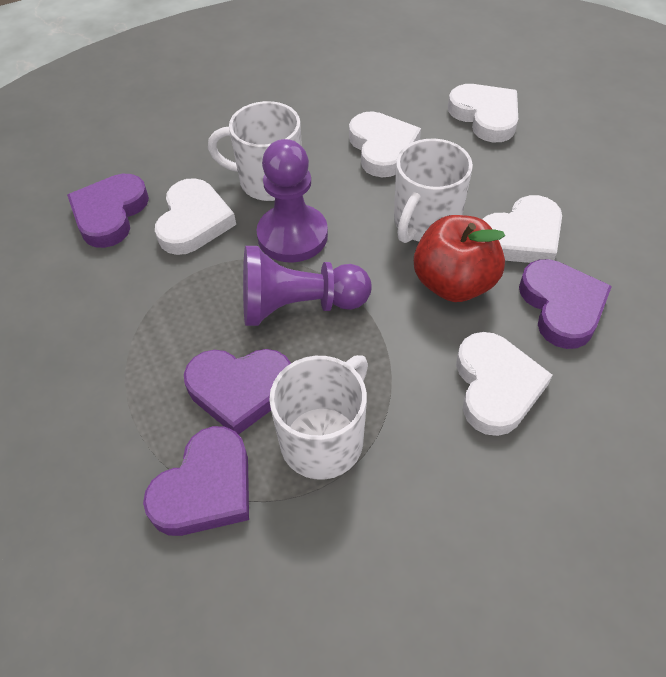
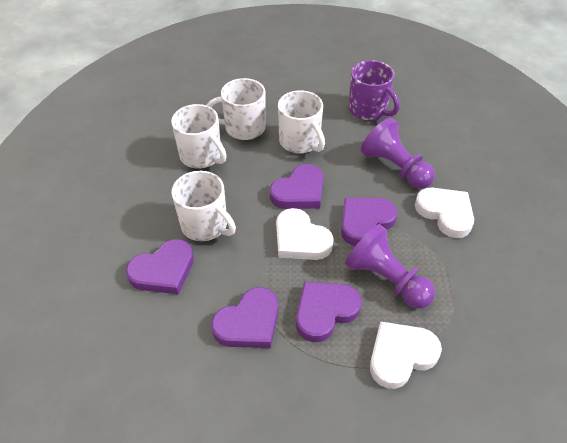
purple heart: [67,174,149,248] [143,426,249,536] [184,349,291,435] [519,259,612,349] = 4 -> [126,239,194,294] [211,287,278,348] [270,164,323,209] [296,282,362,342] [341,198,398,246] = 5
purple mug: none = 0 -> [348,60,400,120] = 1
red apple: [414,215,505,302] = 1 -> none = 0
white heart: [155,178,236,255] [349,111,421,177] [448,84,518,142] [456,332,553,436] [482,195,562,263] = 5 -> [276,208,334,260] [370,321,442,389] [415,188,474,238] = 3
white mug: [208,101,302,201] [269,355,368,480] [394,138,473,243] = 3 -> [171,104,227,168] [172,171,236,241] [206,78,266,140] [278,90,325,153] = 4

